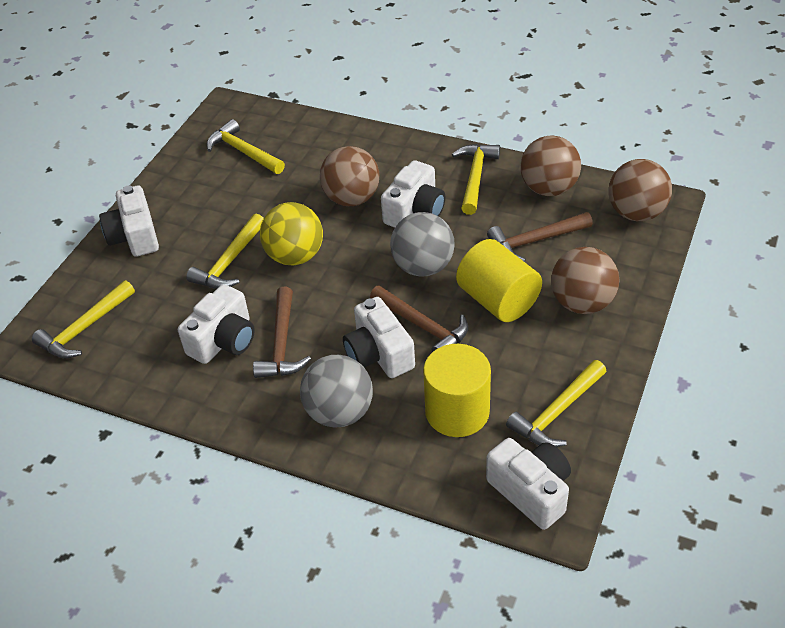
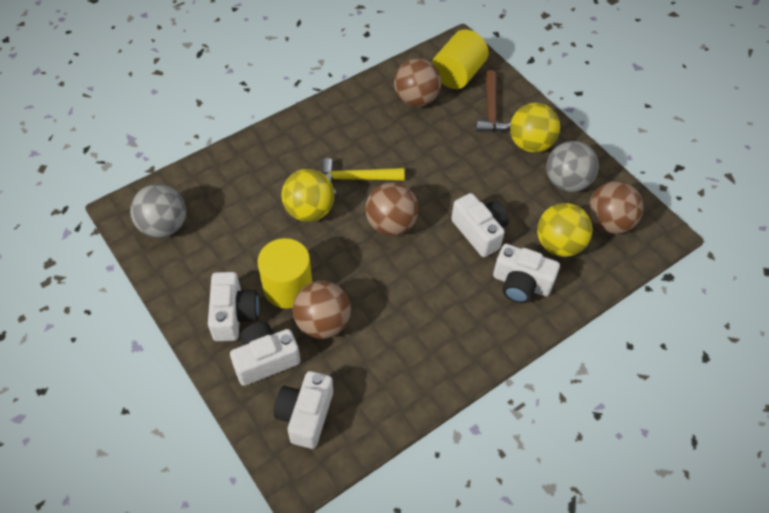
brown hammer: [253,287,311,378] [370,285,468,352] [487,212,593,262] = 3 -> [476,70,511,132] = 1
yellow ball: [260,202,323,265] = 1 -> [282,169,334,222] [510,103,560,153] [537,203,592,257] = 3
yellow hammer: [32,280,135,359] [186,214,264,289] [207,119,285,174] [452,144,500,215] [506,360,607,447] = 5 -> [321,158,405,194] = 1

